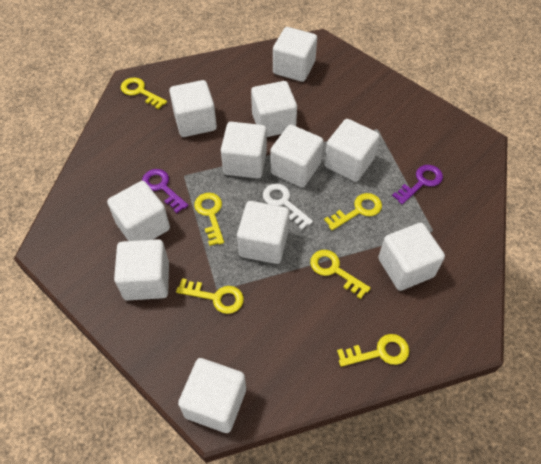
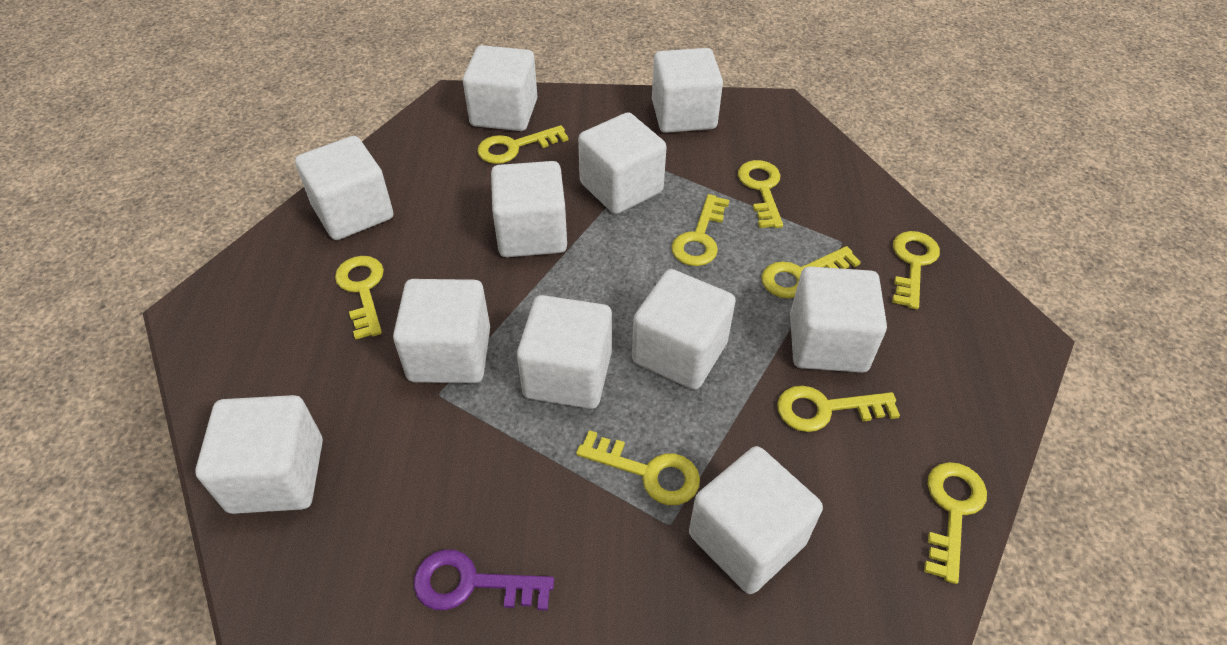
purple key: [142,169,188,213] [392,165,443,205] = 2 -> [414,549,554,611] = 1
white key: [263,183,313,230] = 1 -> none = 0
yellow key: [121,77,167,109] [176,278,244,314] [194,193,224,246] [310,250,371,299] [324,193,382,230] [337,334,410,367] = 6 -> [335,256,384,340] [477,125,569,164] [576,430,700,505] [671,194,729,266] [738,160,783,228] [761,246,861,299] [777,385,900,432] [892,231,940,309] [924,462,987,584] = 9

